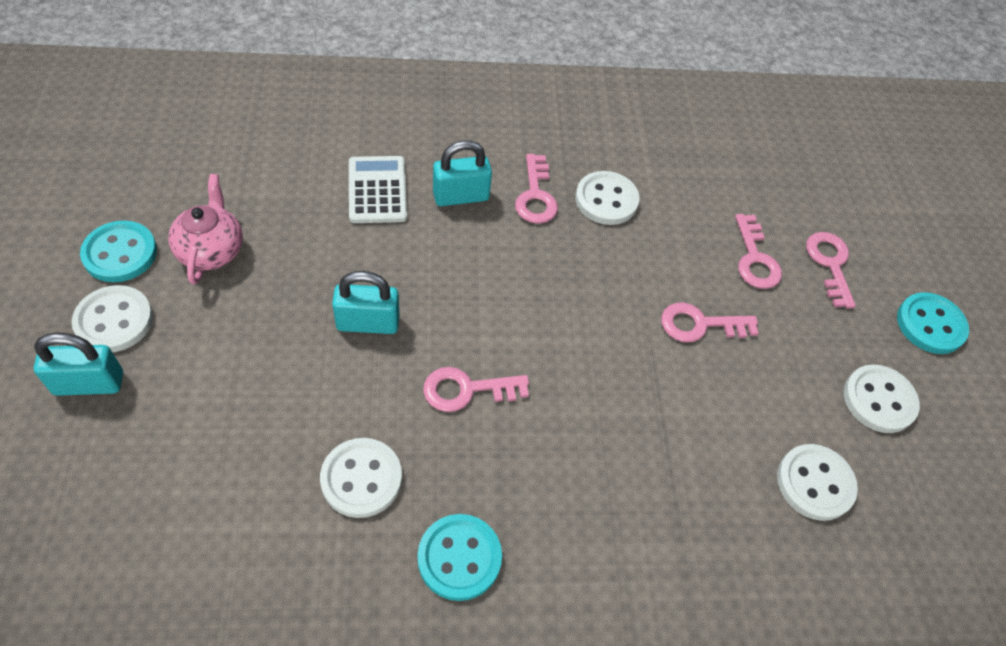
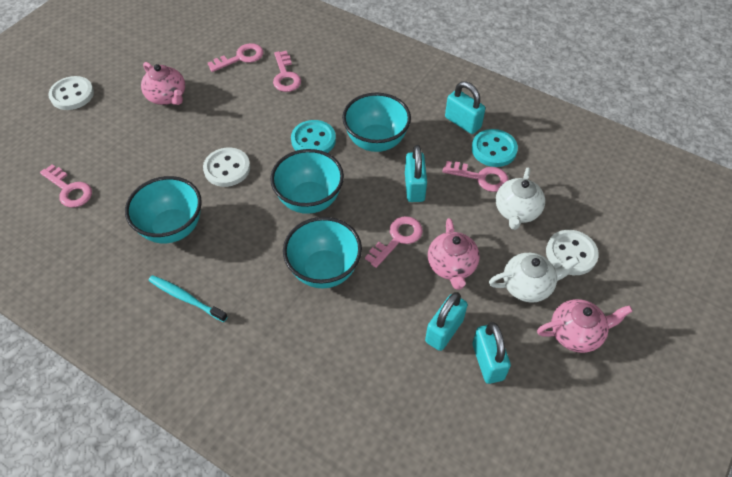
pink teapot: [168,174,243,285] = 1 -> [141,62,185,105] [428,218,480,290] [537,299,633,353] = 3
turquoise bowl: none = 0 -> [125,176,202,243] [270,149,344,214] [283,217,362,288] [342,93,411,152] = 4
turquoise button: [80,221,157,282] [418,514,502,601] [897,292,969,354] = 3 -> [291,120,336,153] [472,129,518,167] = 2
turquoise padlock: [34,333,123,396] [332,271,399,334] [433,140,492,206] = 3 -> [405,145,427,202] [425,292,468,351] [445,81,485,134] [472,322,511,384] = 4
turquoise toothbrush: none = 0 -> [148,275,228,322] = 1
white button: [72,285,153,352] [320,438,402,518] [575,171,640,225] [777,444,858,521] [844,364,920,433] = 5 -> [48,76,94,110] [203,148,250,187] [546,230,599,275] = 3
white calculator: [349,156,407,223] = 1 -> none = 0
white teapot: none = 0 -> [489,253,580,303] [496,167,545,230] = 2

